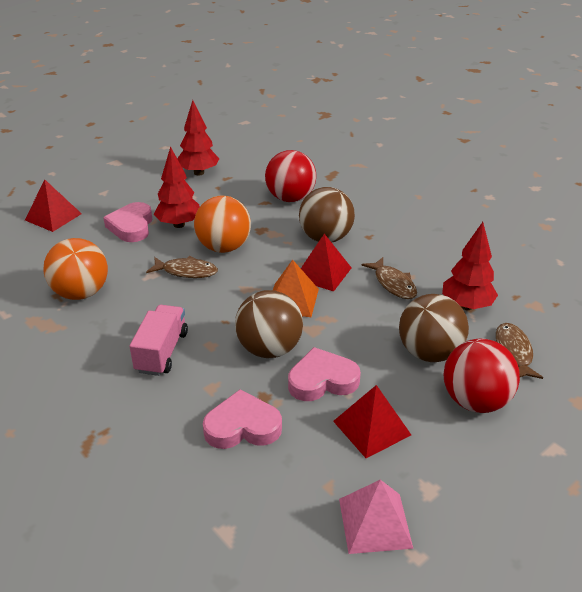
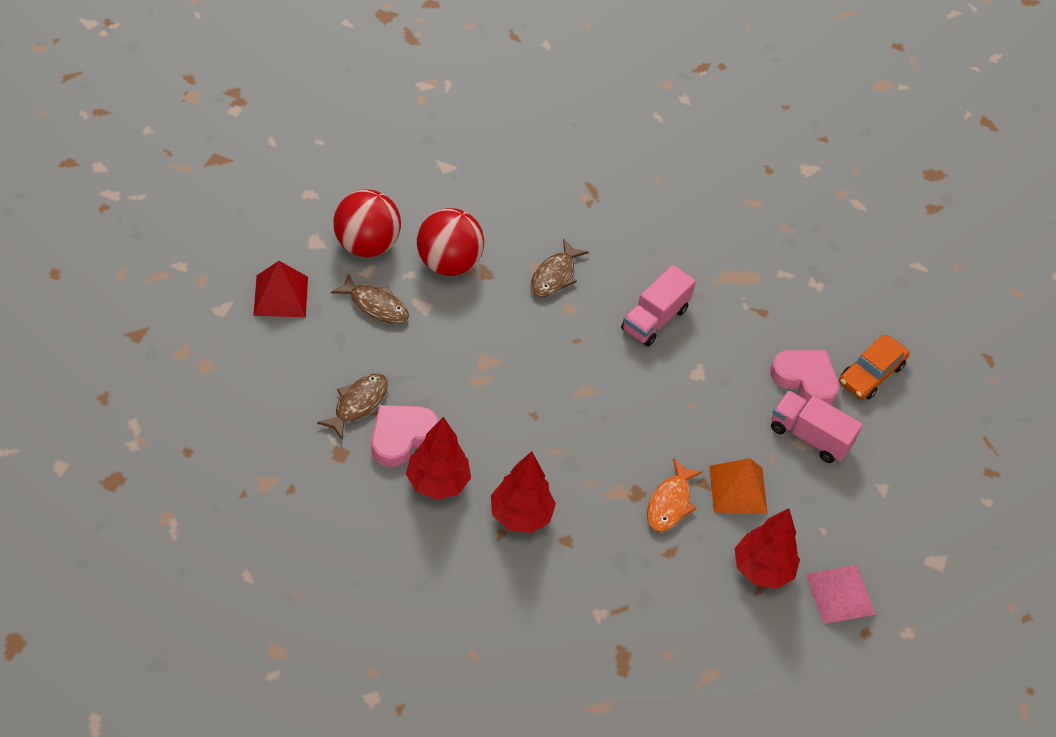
brown ball: [235,290,303,358] [299,187,355,242] [399,294,469,362] = 3 -> none = 0
orange ball: [43,238,108,300] [194,195,251,253] = 2 -> none = 0
orange car: none = 0 -> [839,335,910,399] = 1
orange fish: none = 0 -> [647,458,703,532] = 1
pink heart: [103,202,152,242] [203,389,282,449] [288,347,361,401] = 3 -> [371,405,439,467] [770,350,839,404] = 2
pink truck: [130,305,188,376] = 1 -> [621,265,696,347] [771,390,863,463] = 2
red pyramid: [25,179,82,232] [301,234,352,291] [333,385,411,458] = 3 -> [253,261,308,317] = 1

